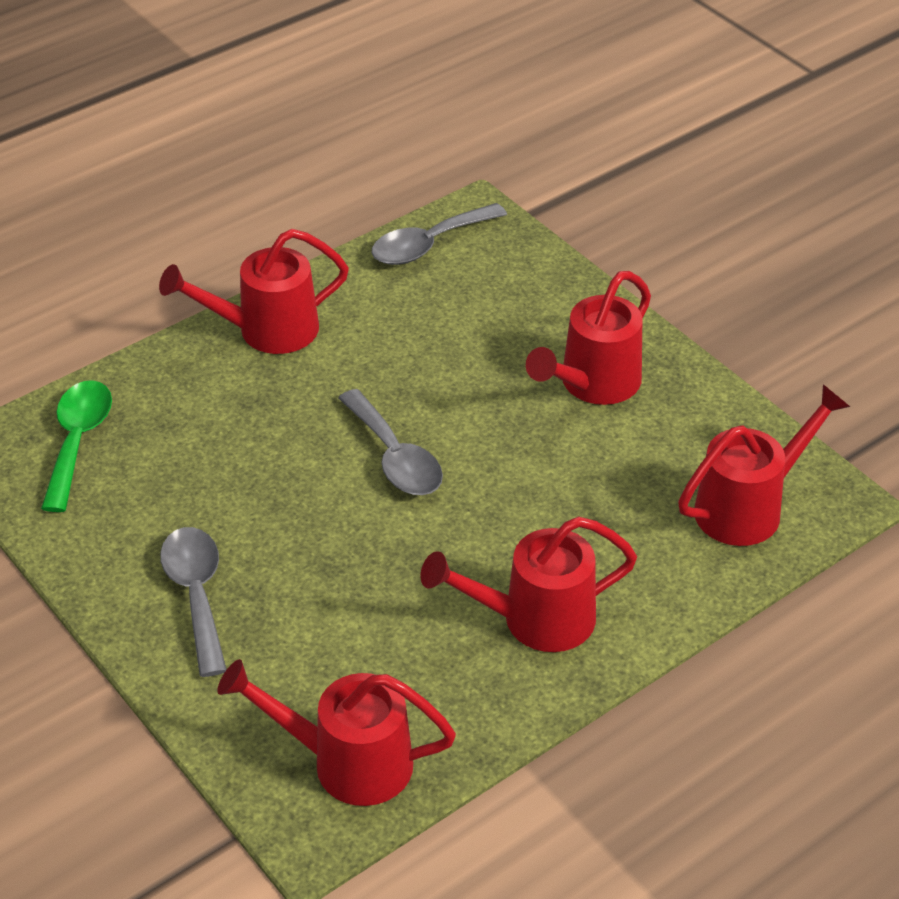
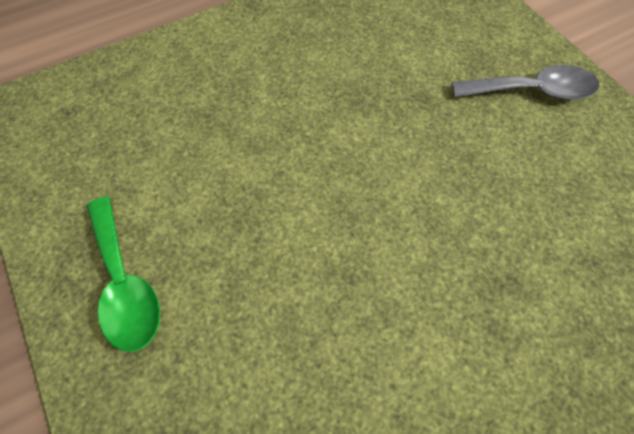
grey spoon: [160,527,227,677] [338,389,443,495] [372,203,507,265] = 3 -> [452,65,599,100] = 1
red watering can: [159,229,349,354] [217,659,456,806] [421,516,637,652] [526,271,651,405] [678,384,850,546] = 5 -> none = 0

